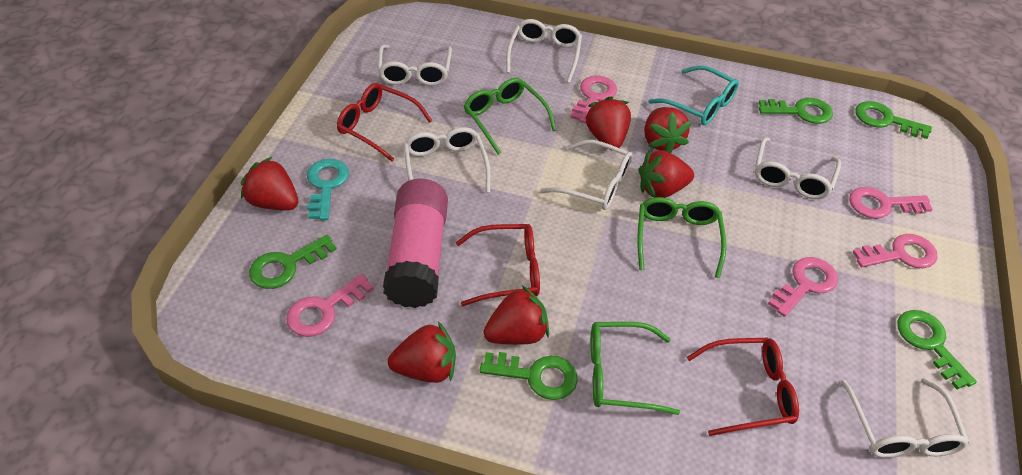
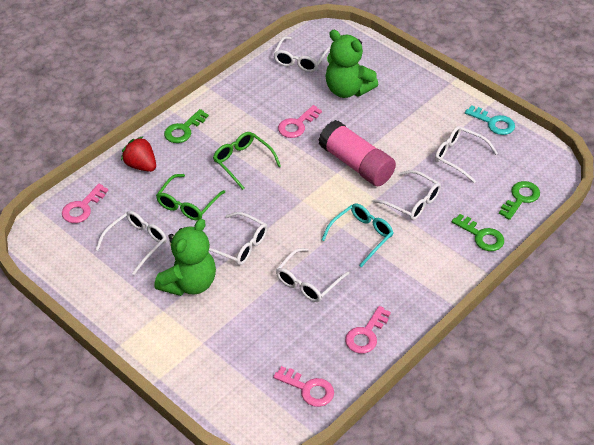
green glasses: [464,78,556,155] [590,322,680,415] [637,197,726,278] = 3 -> [156,174,225,220] [213,132,281,190] = 2
green key: [249,235,337,289] [480,352,578,400] [759,98,833,124] [855,101,932,139] [897,310,977,390] = 5 -> [164,109,209,143] [452,214,504,251] [499,181,540,220] = 3
green teddy bear: none = 0 -> [155,218,216,296] [326,30,378,98] = 2
pink key: [286,274,374,337] [571,75,617,123] [768,257,838,317] [849,187,932,219] [853,234,938,268] = 5 -> [62,184,109,223] [273,366,334,407] [278,105,322,138] [345,306,391,354] = 4
red glasses: [337,83,432,162] [456,224,540,306] [687,338,799,436] = 3 -> none = 0
red strawberry: [241,157,298,210] [388,321,456,383] [483,286,549,345] [585,96,631,151] [638,150,694,198] [644,107,692,153] = 6 -> [121,136,156,172] = 1

